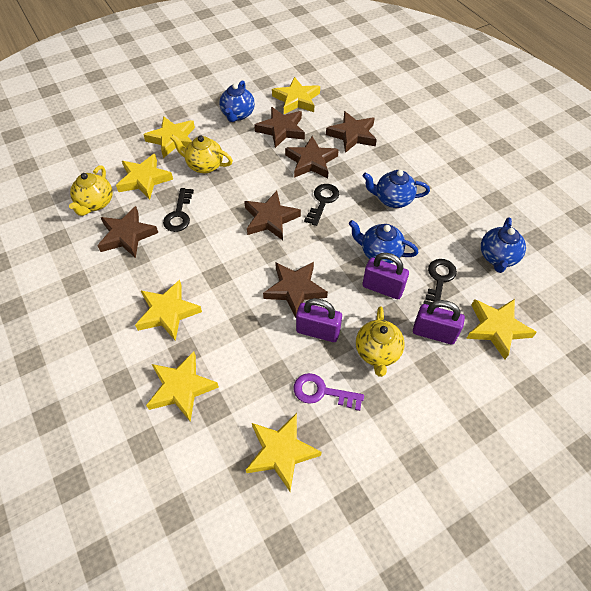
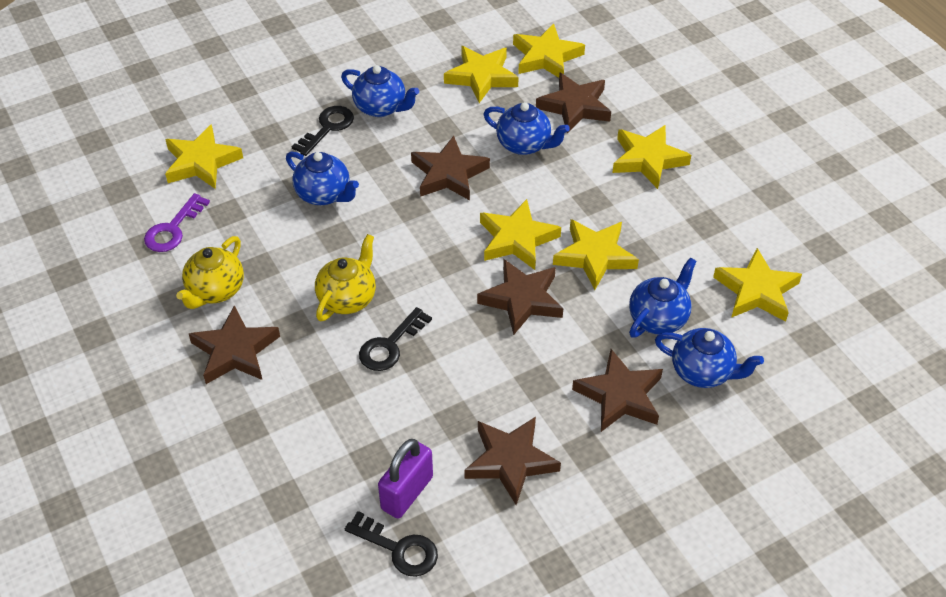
blue teapot: [219,80,255,122] [349,220,418,263] [363,170,430,208] [481,217,526,273] = 4 -> [286,151,359,205] [341,65,419,117] [484,102,570,155] [629,257,697,338] [655,328,764,388] = 5
purple padlock: [296,298,342,342] [362,253,409,299] [413,300,465,345] = 3 -> [378,439,433,519] = 1
yellow teapot: [69,165,113,216] [171,134,233,173] [356,306,405,377] = 3 -> [176,236,244,309] [315,234,376,321] = 2

